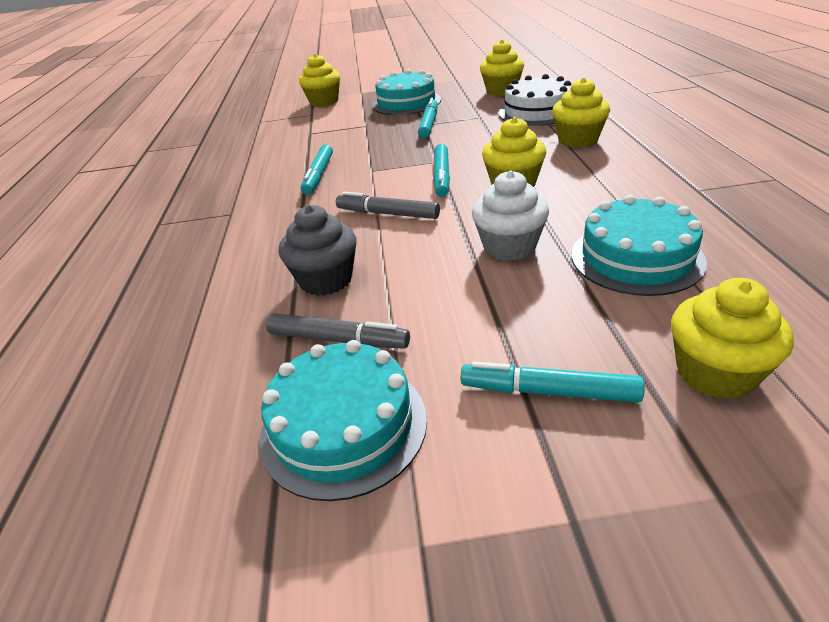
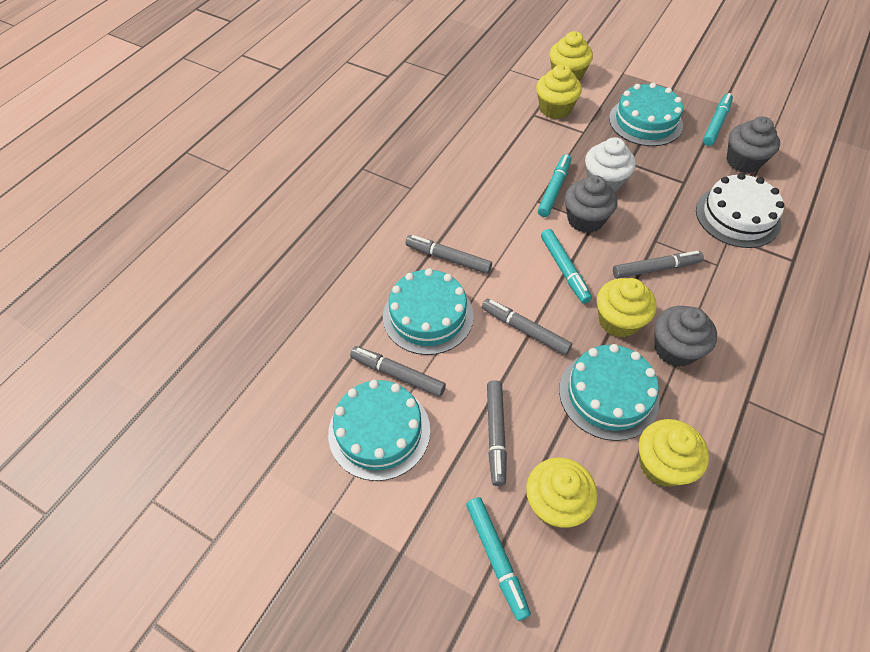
grey cupcake: [279,205,356,296] = 1 -> [565,175,618,233] [654,306,717,367] [726,117,780,173] = 3
grey marker: [266,313,410,349] [336,192,440,219] = 2 -> [350,346,446,397] [405,235,492,274] [482,299,572,355] [487,380,507,486] [613,251,704,279] = 5
turquoise cake: [259,340,427,501] [372,69,441,115] [571,195,707,296] = 3 -> [328,380,430,481] [383,268,474,355] [559,344,660,441] [609,82,683,146] = 4

